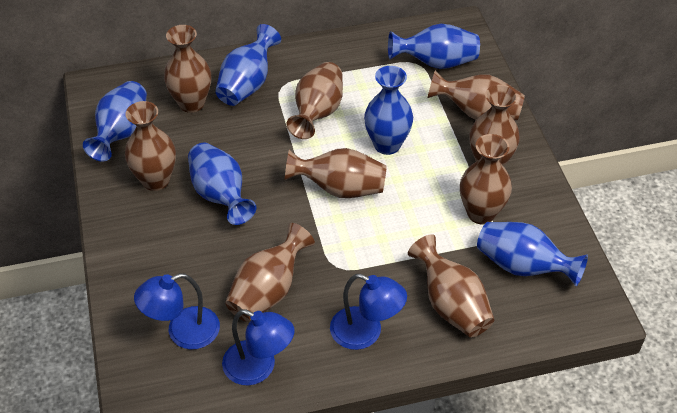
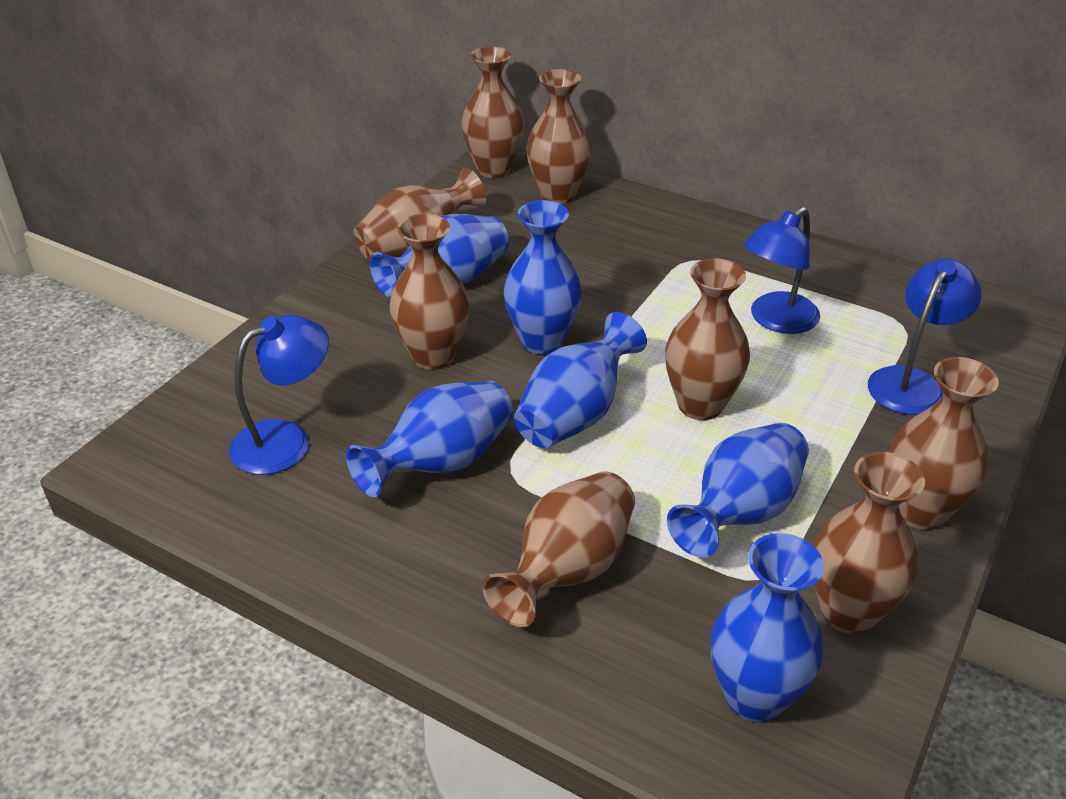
brown vase: [125,101,176,191] [164,25,211,113] [225,223,315,322] [285,148,387,198] [287,62,343,139] [408,234,494,337] [428,70,525,121] [460,134,512,224] [470,84,520,167] = 9 -> [354,168,486,261] [389,214,470,370] [461,46,524,178] [483,471,635,627] [526,69,591,204] [665,258,750,420] [813,452,925,634] [890,357,999,530] = 8

